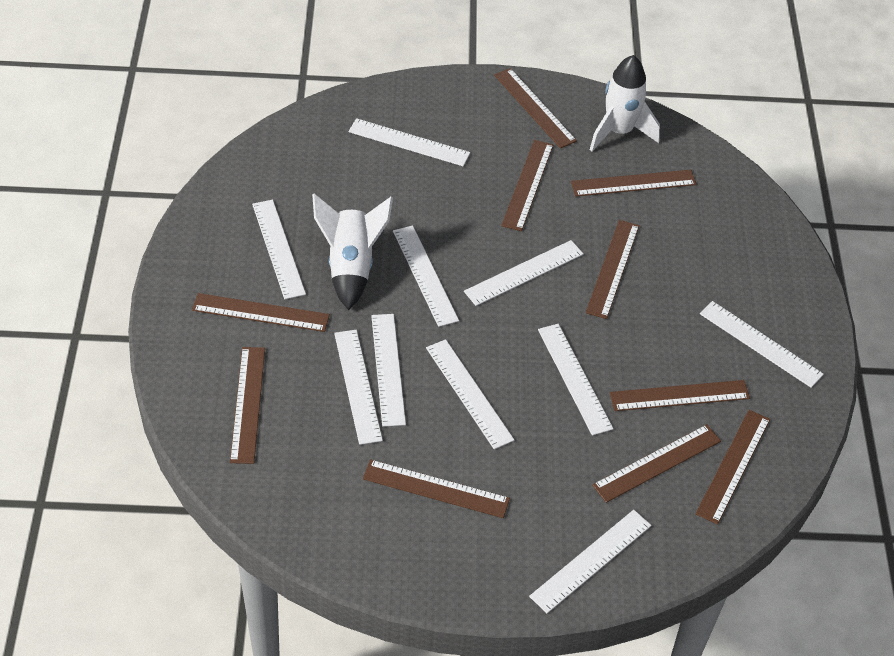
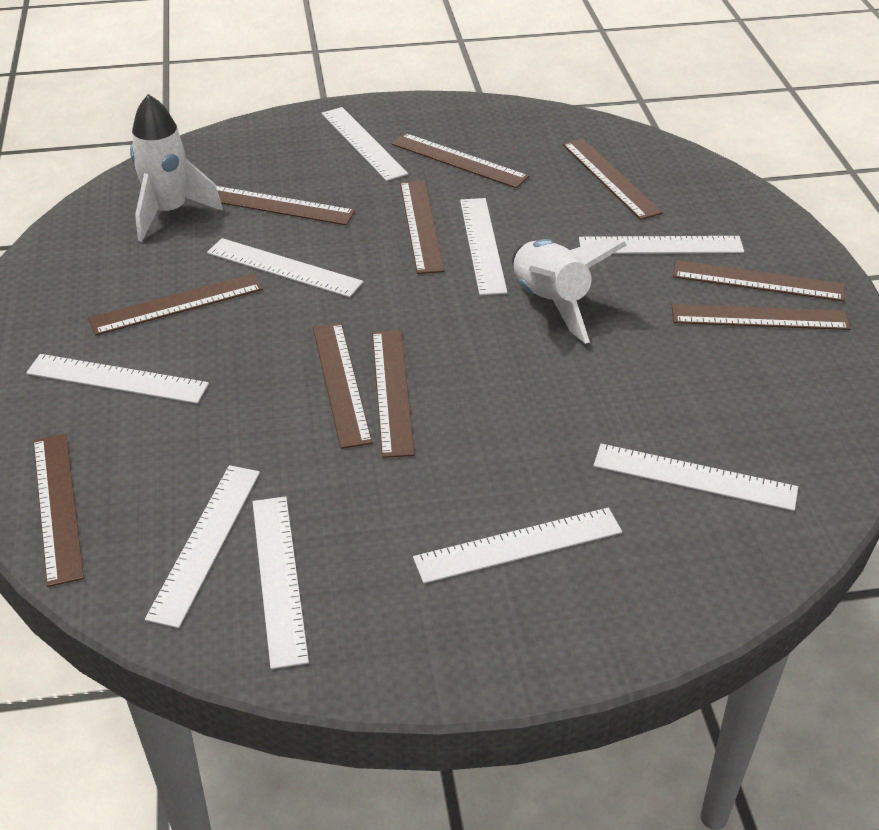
white ruler: [252,200,306,299] [334,330,383,445] [348,118,470,166] [371,314,406,427] [393,225,459,327] [426,339,514,449] [464,240,584,306] [529,510,651,613] [538,324,613,436] [700,301,824,388] = 10 -> [26,354,209,404] [145,465,260,628] [207,238,363,297] [253,496,309,669] [322,107,408,181] [413,508,622,583] [460,198,507,295] [579,236,744,254] [594,444,798,511] = 9

